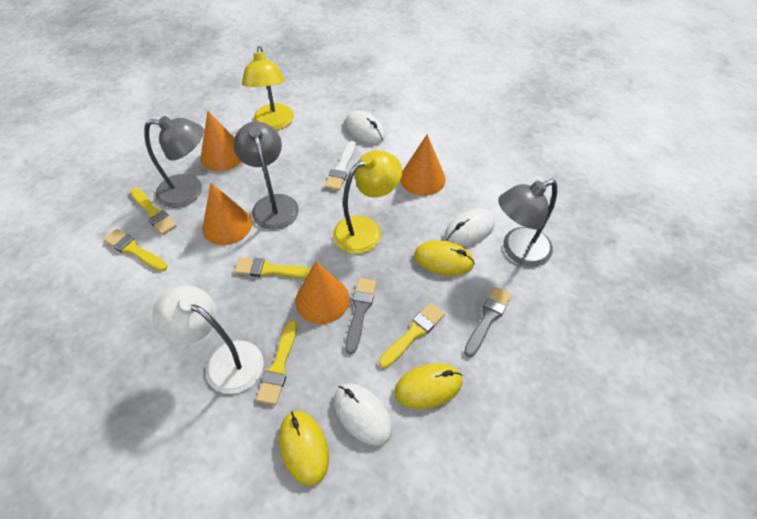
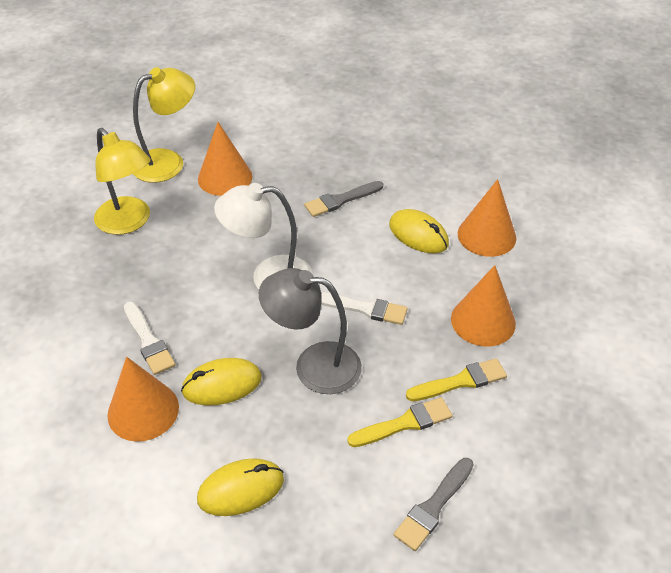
grey lamp: [144,116,204,208] [233,121,299,230] [498,179,557,267] = 3 -> [259,268,362,394] = 1
white brush: [325,141,356,191] = 1 -> [124,301,175,375] [321,292,408,325] = 2
white mouse: [334,383,393,446] [345,110,385,144] [444,209,495,247] = 3 -> none = 0
yellow brush: [104,229,167,272] [130,188,177,235] [234,257,311,278] [256,320,297,405] [379,303,445,368] = 5 -> [347,397,453,447] [406,358,507,401] = 2

